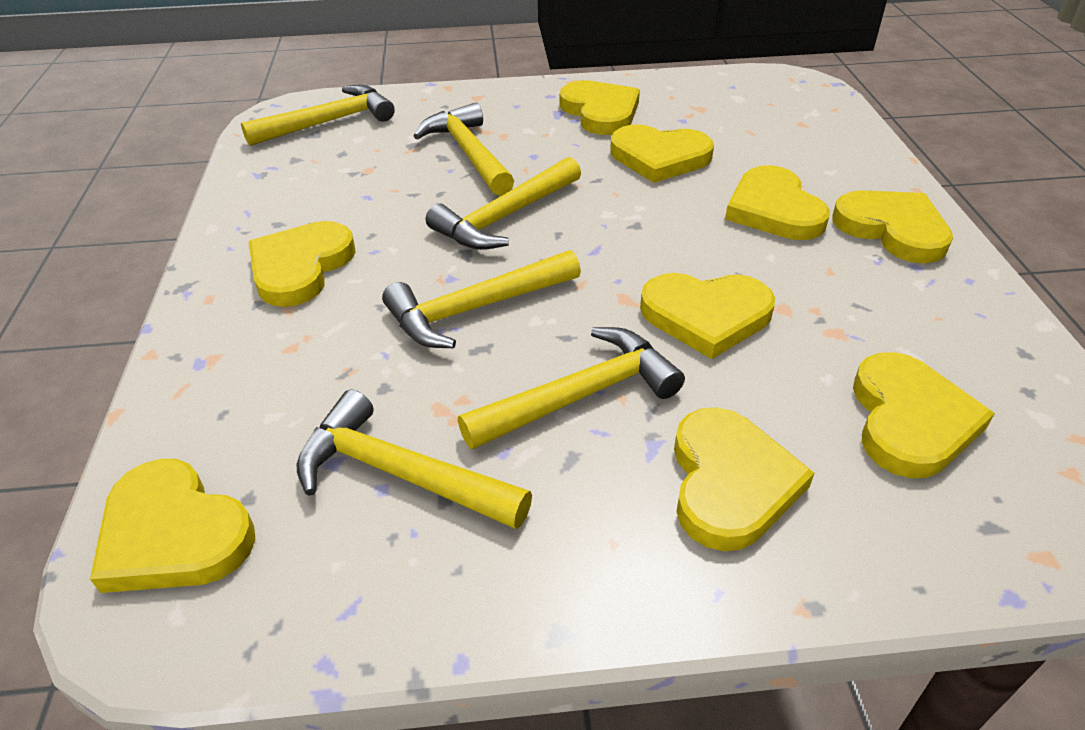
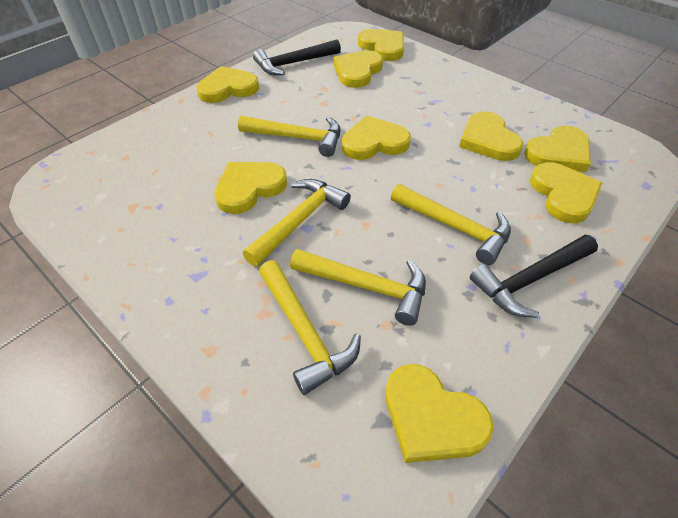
black hammer: none = 0 -> [253,39,341,75] [470,235,598,318] = 2
yellow hammer: [241,85,395,146] [297,390,532,529] [382,250,581,348] [414,103,514,196] [426,157,581,250] [458,327,685,450] = 6 -> [238,116,340,157] [243,179,351,267] [259,260,361,395] [290,249,426,326] [391,184,511,265] = 5

